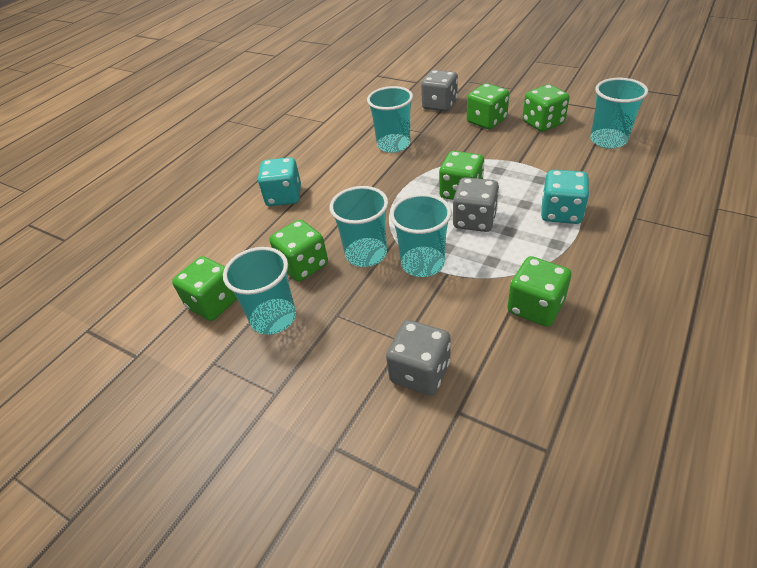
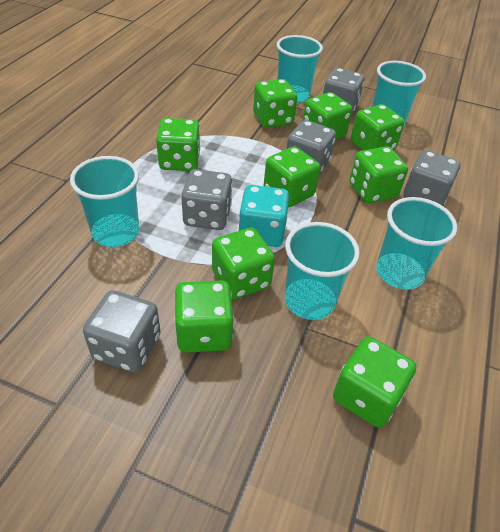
green dice: [172,256,237,321] [269,219,328,282] [439,151,484,200] [467,83,509,129] [507,256,571,327] [523,84,569,132] = 6 -> [156,118,200,171] [174,281,234,353] [212,227,275,300] [253,79,297,128] [264,146,320,208] [303,92,352,140] [333,337,416,428] [350,146,408,203] [351,104,405,151] = 9
grey dice: [386,320,451,396] [421,70,458,112] [453,177,499,232] = 3 -> [83,290,161,373] [181,169,233,230] [286,120,336,175] [323,68,364,115] [403,150,460,206] = 5
turquoise dice: [258,157,301,206] [541,170,589,224] = 2 -> [238,185,289,247] = 1

